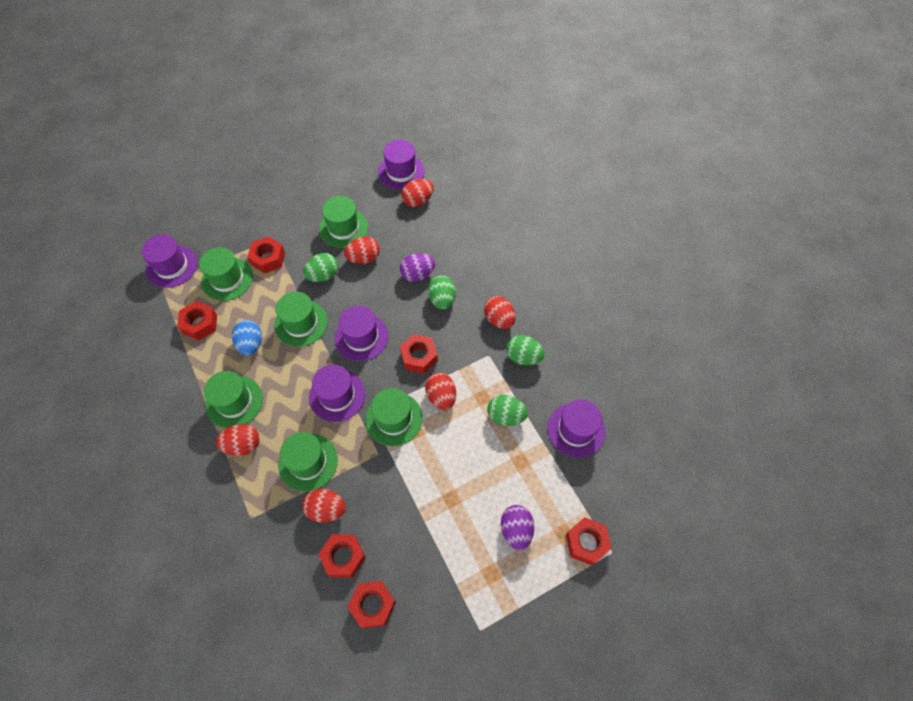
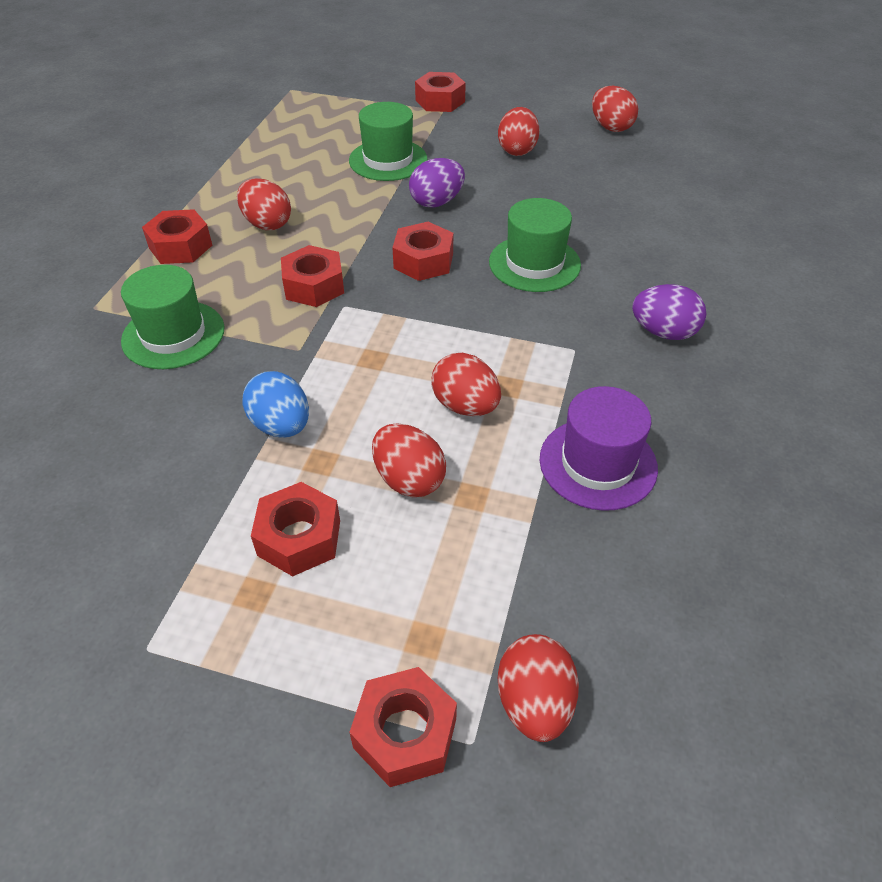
green egg: [303,253,338,282] [428,276,456,310] [487,395,528,426] [506,335,545,365] = 4 -> none = 0
green hat: [199,247,253,301] [204,371,263,428] [274,292,328,347] [278,432,338,492] [319,196,368,248] [365,388,423,446] = 6 -> [121,265,225,369] [349,102,427,181] [489,198,581,292] = 3
purple hat: [142,234,197,288] [309,365,365,422] [335,306,388,361] [378,140,425,190] [547,399,605,458] = 5 -> [540,386,658,511] = 1

